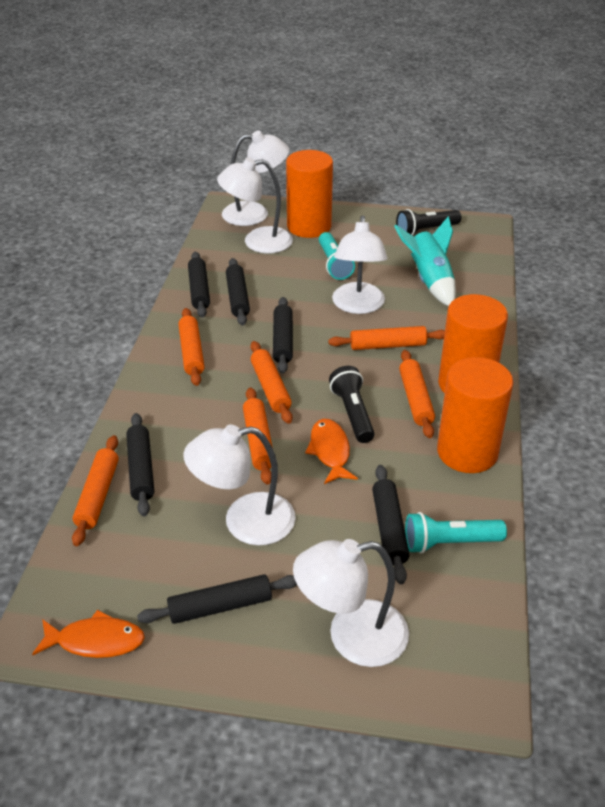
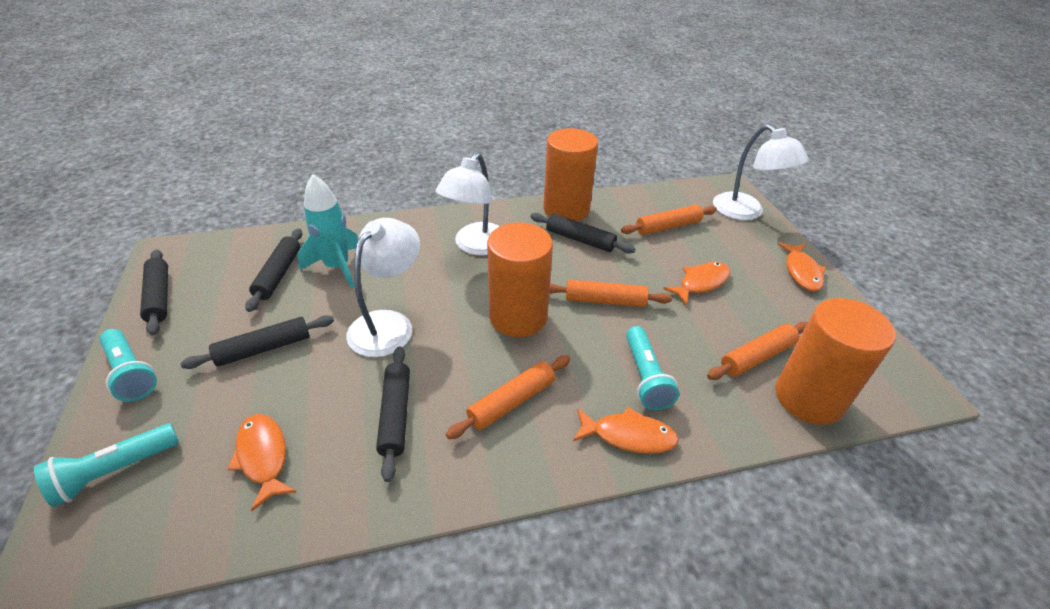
black flashlight: [329,366,375,443] [396,209,461,236] = 2 -> none = 0
black rolling pin: [126,413,154,516] [137,574,297,624] [188,252,210,318] [226,258,250,325] [273,297,293,373] [372,465,409,584] = 6 -> [140,250,168,335] [180,315,334,369] [245,229,302,312] [376,346,410,482] [530,213,635,254] = 5
orange fish: [32,610,145,658] [305,419,358,484] = 2 -> [227,414,296,511] [573,407,679,454] [663,262,731,305] [778,242,826,292] = 4
orange rolling pin: [72,435,119,546] [178,308,205,386] [243,387,273,485] [250,341,293,424] [328,326,445,350] [399,350,435,438] = 6 -> [446,355,570,439] [549,280,672,307] [621,205,717,235] [707,322,808,380] = 4
turquoise flashlight: [319,232,355,280] [405,512,507,554] = 2 -> [34,423,179,507] [99,329,157,402] [626,326,679,410] = 3
white lamp: [183,424,296,546] [217,157,293,254] [222,131,289,226] [293,539,409,667] [332,216,388,314] = 5 -> [346,218,420,357] [436,153,500,256] [713,124,809,220] = 3

